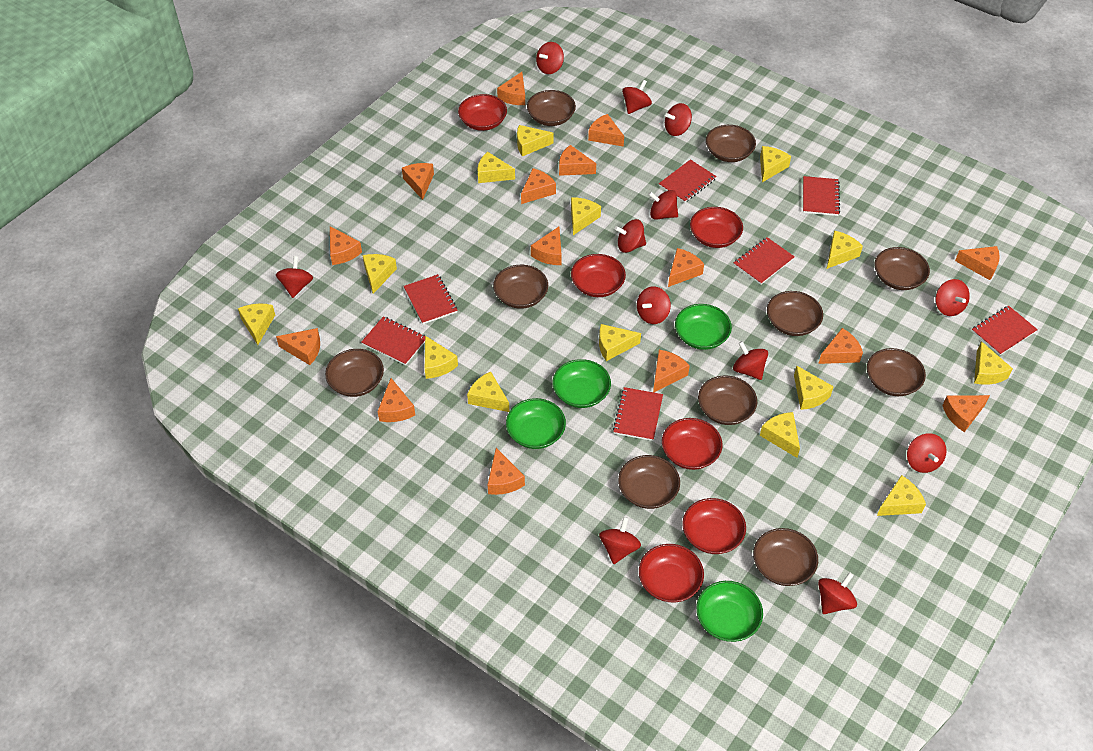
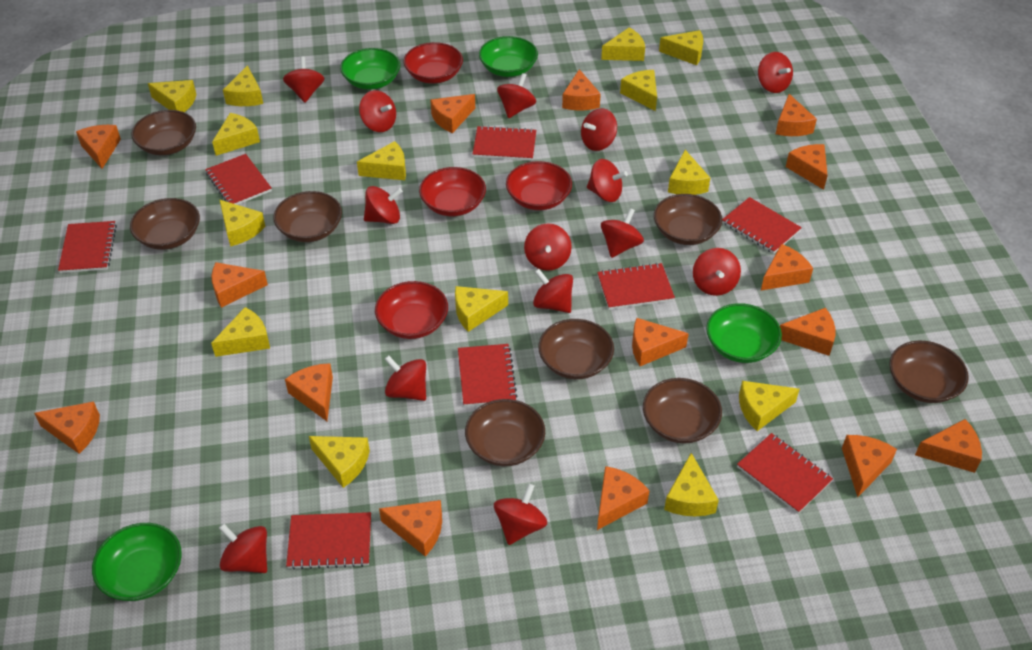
brown bowl: [325,349,384,397] [493,265,548,309] [527,90,576,126] [618,455,680,509] [698,376,757,425] [706,125,756,162] [753,528,818,586] [767,291,823,336] [867,348,926,396] [875,247,930,290] = 10 -> [130,198,200,250] [131,110,196,155] [273,191,342,242] [465,399,545,466] [538,319,614,379] [643,378,722,444] [654,194,722,245] [889,341,968,403] = 8
red bowl: [458,94,507,131] [571,254,626,297] [639,544,704,602] [662,418,722,470] [682,498,746,554] [690,207,743,248] = 6 -> [375,281,448,339] [403,42,463,84] [419,167,486,216] [506,161,572,210] = 4
red notebook: [361,316,425,365] [403,274,458,324] [613,387,663,441] [659,159,717,203] [734,237,795,285] [803,176,840,216] [972,306,1038,355] = 7 -> [58,221,117,273] [205,154,272,205] [286,512,371,570] [458,344,517,407] [473,126,536,161] [597,263,675,310] [722,197,802,254] [737,433,833,514] = 8
red spinning top: [276,256,313,298] [536,42,564,74] [599,517,641,564] [615,219,646,253] [622,80,652,114] [637,287,671,324] [648,190,678,220] [665,103,692,136] [733,341,768,380] [818,572,857,614] [907,433,947,473] [936,279,970,316] = 12 -> [219,523,267,573] [283,57,324,103] [359,90,396,132] [364,186,403,224] [384,355,426,401] [494,483,547,545] [497,73,536,118] [524,223,572,271] [533,269,573,313] [581,108,617,151] [587,159,628,202] [601,208,644,258] [693,248,741,296] [758,52,793,93] = 14

